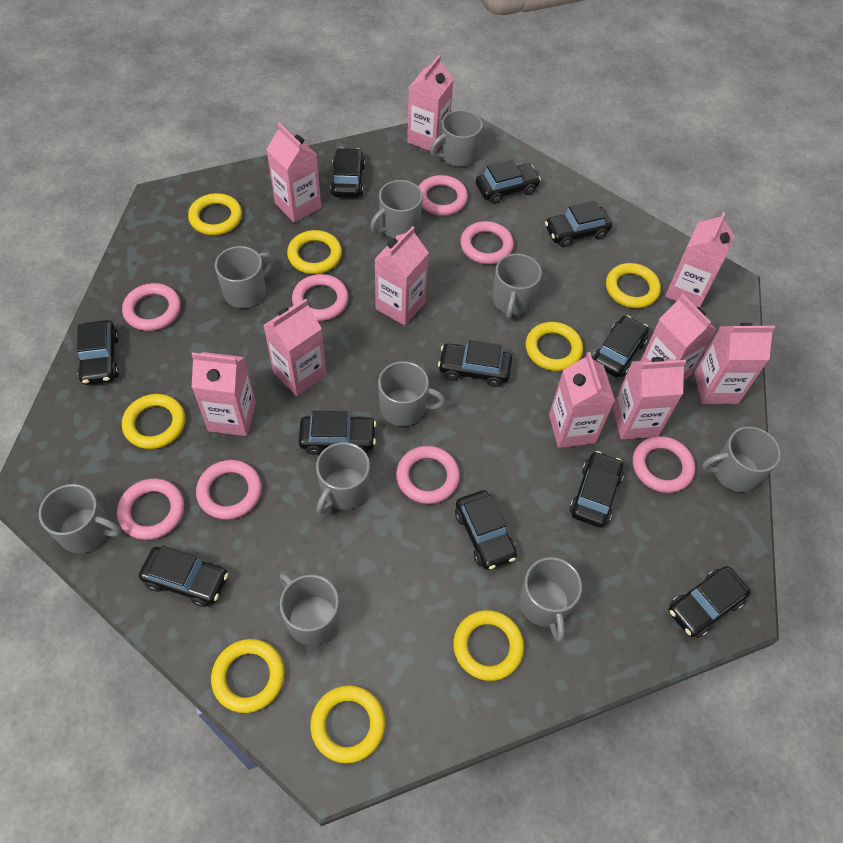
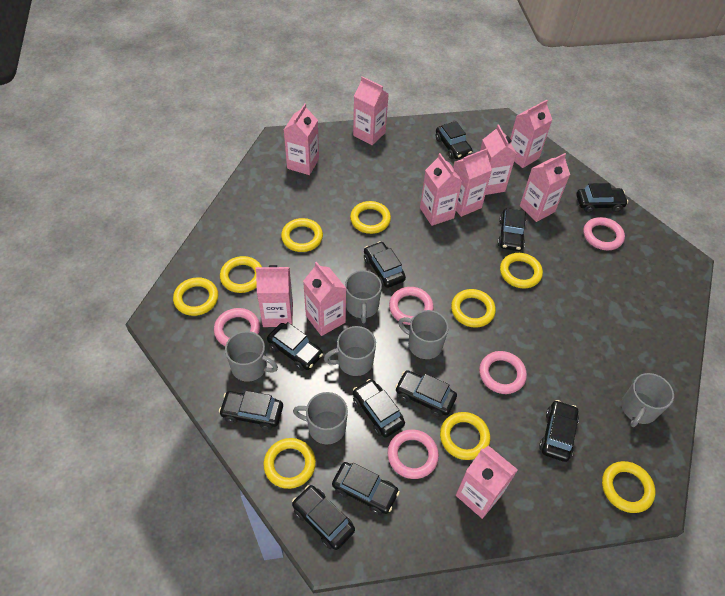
grey mug: [39,484,122,553] [215,246,274,308] [280,573,340,645] [316,442,370,515] [370,180,423,238] [378,361,446,426] [430,110,483,167] [492,253,542,319] [519,557,582,642] [702,427,781,492] = 10 -> [225,331,278,382] [293,392,348,445] [324,326,376,376] [345,270,382,323] [398,310,449,359] [621,373,674,427] = 6
pink ring: [117,478,184,540] [122,283,181,331] [196,460,262,520] [292,274,349,321] [396,446,460,504] [419,175,468,216] [460,221,514,264] [633,436,695,493] = 8 -> [214,308,260,346] [387,429,439,479] [389,287,434,325] [479,351,527,394] [583,217,625,250] = 5
yellow ring: [122,394,185,449] [188,193,242,235] [211,639,285,713] [287,230,342,274] [310,685,385,763] [453,610,524,681] [526,322,583,371] [606,263,661,308] = 8 -> [173,277,218,316] [220,256,262,293] [263,438,316,489] [281,218,323,252] [350,201,391,234] [440,412,490,460] [451,289,496,328] [500,253,543,289] [602,461,655,513] = 9

